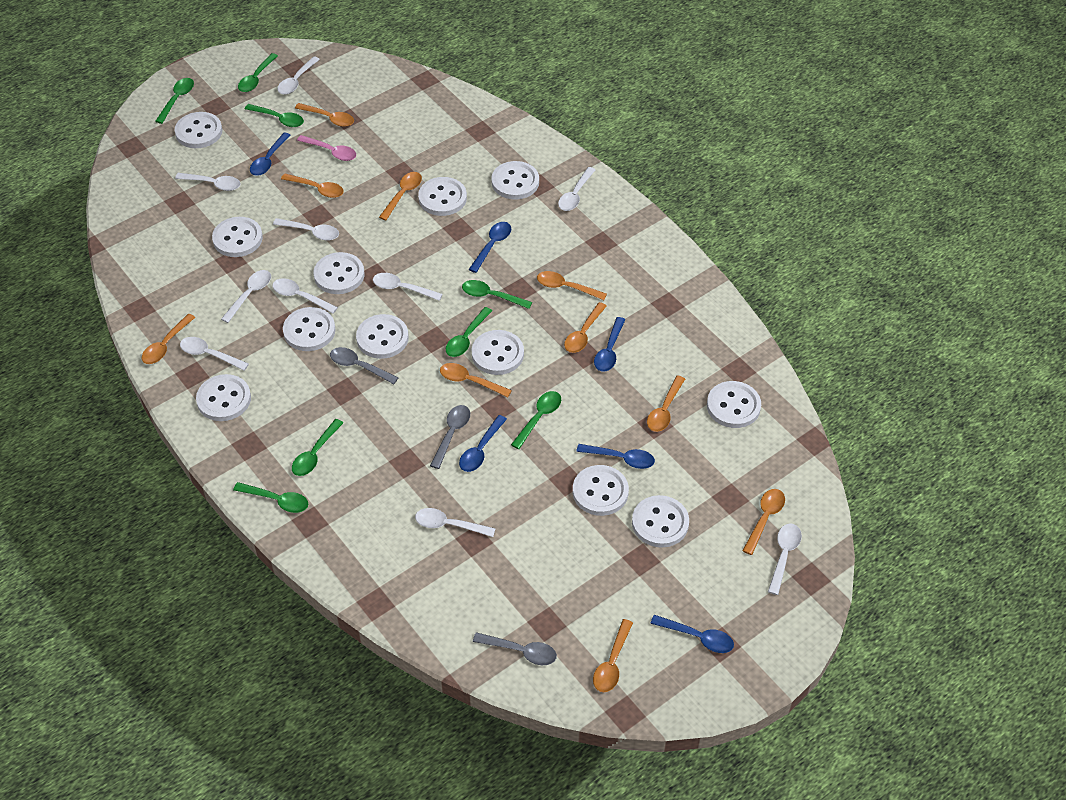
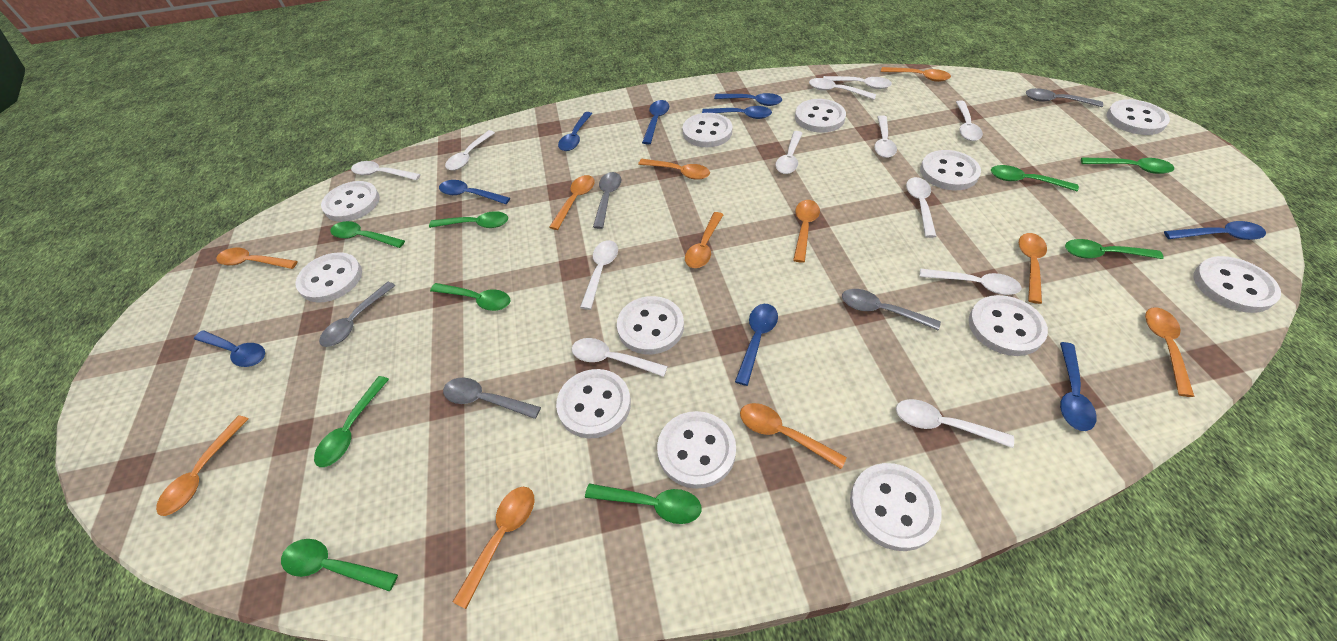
blue spoon: [250,133,291,176] [459,415,507,472] [469,222,511,273] [576,444,655,469] [594,317,626,372] [650,615,734,653] = 6 -> [194,330,265,367] [439,180,510,204] [558,112,592,151] [642,100,669,145] [702,106,772,119] [714,93,782,106] [735,304,778,386] [1060,342,1096,431] [1164,221,1266,240] = 9
green spoon: [155,78,194,124] [233,482,308,513] [238,53,278,92] [245,104,304,127] [292,419,343,476] [446,307,492,357] [462,280,532,309] [511,391,561,449] = 8 -> [281,539,398,592] [314,376,389,467] [330,221,405,248] [429,211,508,228] [430,283,510,311] [585,483,702,524] [991,165,1079,191] [1065,239,1164,259] [1081,157,1174,174] = 9
grey spoon: [330,347,399,384] [430,405,470,469] [473,632,557,665] = 3 -> [319,282,396,347] [443,377,541,419] [593,172,622,229] [842,289,941,330] [1026,88,1103,107] = 5
orange spoon: [142,314,195,364] [281,173,344,198] [295,103,354,127] [379,172,422,220] [440,363,512,397] [537,271,607,300] [564,302,606,353] [593,619,633,692] [647,376,685,432] [742,489,785,555] = 10 -> [156,415,249,516] [216,248,297,269] [453,487,535,609] [549,175,595,230] [638,159,710,180] [685,212,724,268] [740,403,847,469] [793,200,820,263] [881,67,951,82] [1019,233,1047,304] [1145,307,1194,397] = 11
pink spoon: [297,135,356,161] = 1 -> none = 0
white spoon: [175,173,241,191] [180,337,249,371] [221,270,271,323] [273,218,339,241] [273,278,338,314] [277,56,320,95] [373,273,443,301] [415,508,496,537] [558,167,595,211] [768,523,802,595] = 10 -> [351,161,421,180] [445,130,495,171] [572,338,668,377] [580,240,618,310] [775,131,803,174] [809,78,877,99] [823,76,892,89] [874,115,897,158] [896,399,1014,448] [906,177,937,238] [919,269,1022,295] [956,100,983,141] = 12

